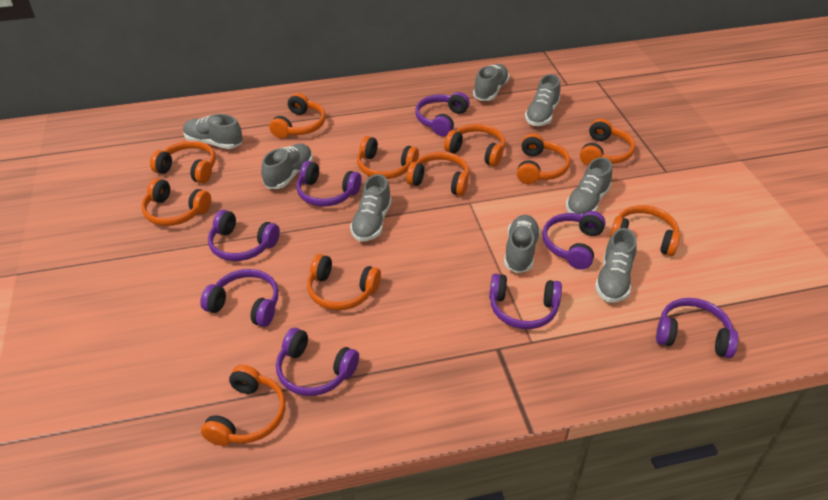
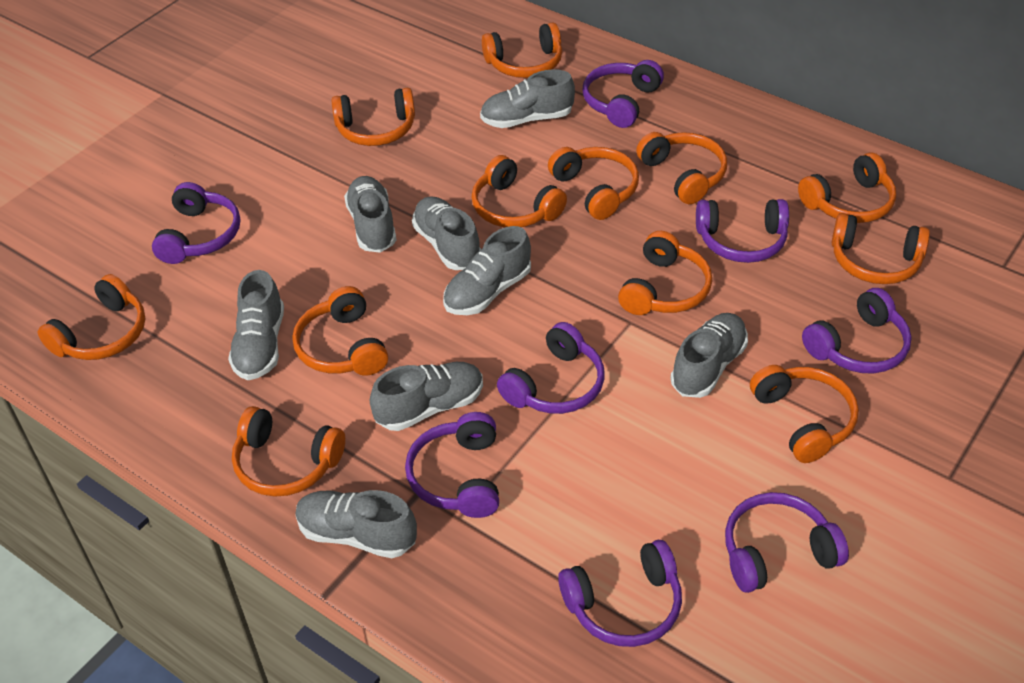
orange headphones: [141,178,211,226] [150,141,216,183] [201,365,286,446] [269,93,326,138] [307,254,381,310] [357,136,419,179] [406,152,469,196] [444,124,505,166] [517,133,570,184] [580,118,635,165] [610,205,681,256] = 11 -> [38,274,145,360] [232,406,345,497] [292,286,388,376] [331,88,415,146] [472,155,567,227] [482,22,562,78] [548,147,639,220] [618,231,712,315] [636,132,727,204] [750,365,859,463] [798,153,896,223] [831,213,930,284] = 12

